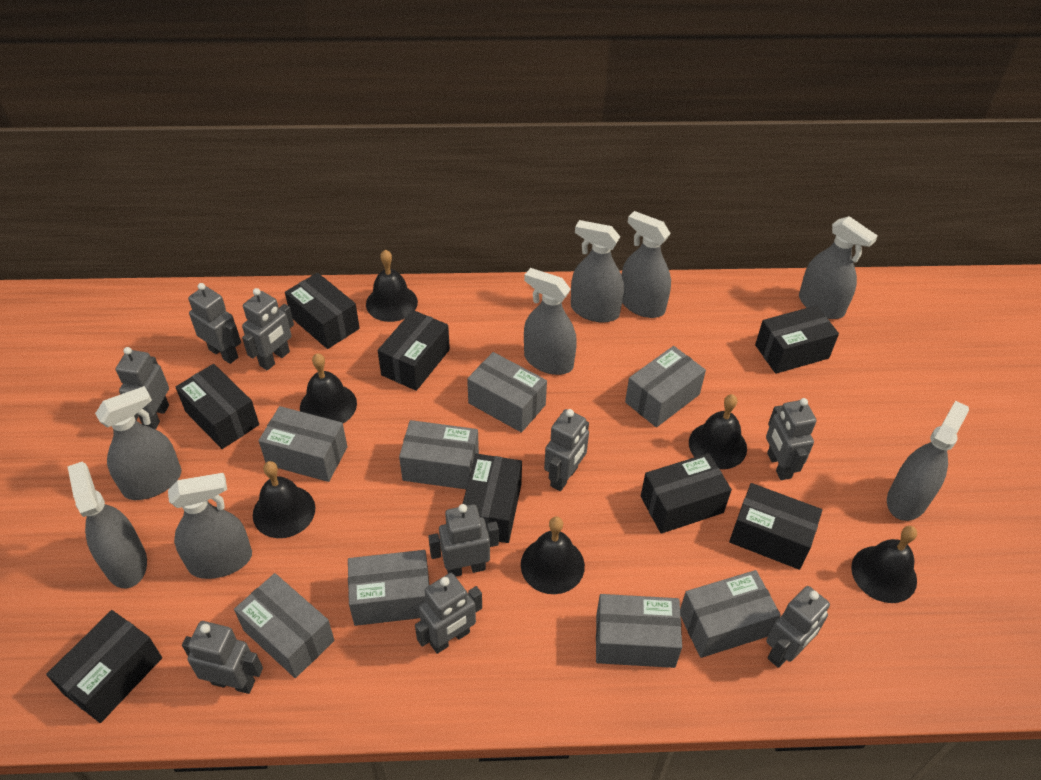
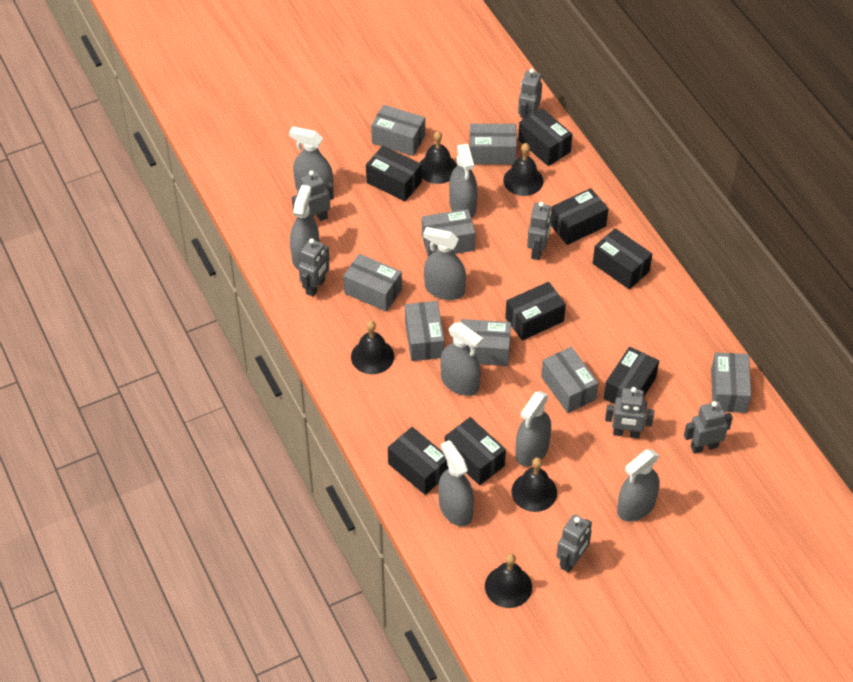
black bell: [253,461,315,538] [300,353,357,423] [366,250,418,322] [521,517,585,594] [689,394,747,469] [851,526,917,603] = 6 -> [351,321,394,374] [420,131,457,184] [485,553,532,608] [503,143,544,196] [511,458,557,512] = 5
grey robot: [116,347,169,430] [182,621,263,694] [188,283,241,364] [242,288,294,370] [415,573,482,654] [428,504,499,577] [544,409,589,491] [766,398,817,480] [766,586,830,668] = 9 -> [292,170,334,221] [298,238,329,297] [518,69,542,120] [527,202,552,260] [556,514,592,573] [605,387,654,438] [684,401,733,454] = 7

